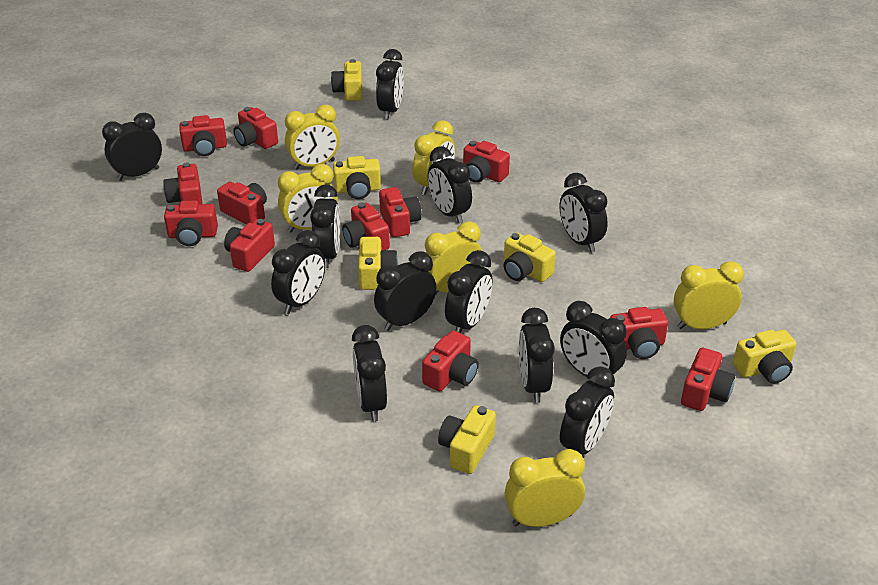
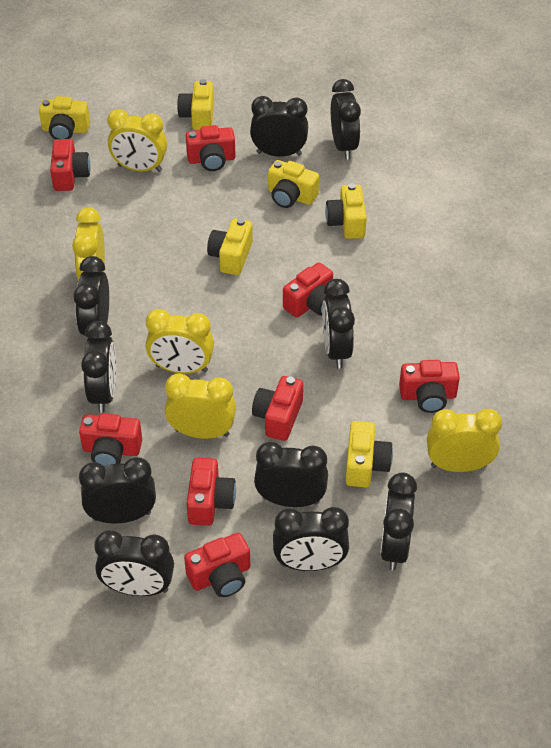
black clock: [102,113,162,181] [271,230,325,314] [310,184,340,268] [352,325,387,421] [374,251,437,331] [376,49,404,119] [428,146,472,223] [445,250,493,333] [519,308,555,403] [560,173,608,253] [560,301,627,376] [560,366,615,455] = 12 -> [74,256,109,335] [79,457,156,524] [81,321,116,413] [94,530,174,596] [250,96,308,157] [254,442,328,507] [273,507,349,571] [322,279,355,369] [331,79,361,159] [380,473,417,571] = 10
red camera: [163,162,203,204] [164,201,218,246] [179,115,227,156] [217,182,267,224] [224,219,275,272] [233,107,278,149] [342,202,390,250] [379,187,422,237] [422,330,479,391] [463,141,510,183] [610,307,668,359] [681,348,735,411] = 12 -> [50,139,91,191] [79,413,142,466] [184,533,250,597] [186,125,236,171] [187,458,236,526] [252,376,303,441] [283,262,333,318] [399,360,460,413] = 8
yellow clock: [278,164,337,233] [285,105,340,170] [412,120,455,195] [425,221,482,296] [505,449,585,527] [674,261,744,329] = 6 -> [72,208,105,281] [107,109,167,172] [146,309,214,374] [165,373,236,439] [427,409,502,472] = 5

